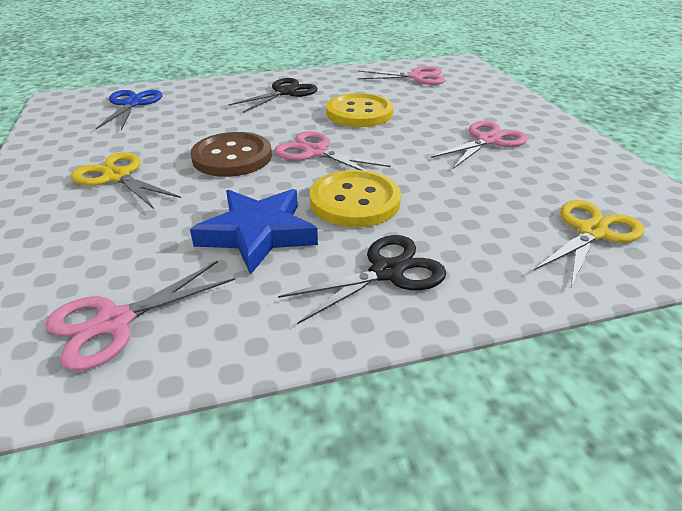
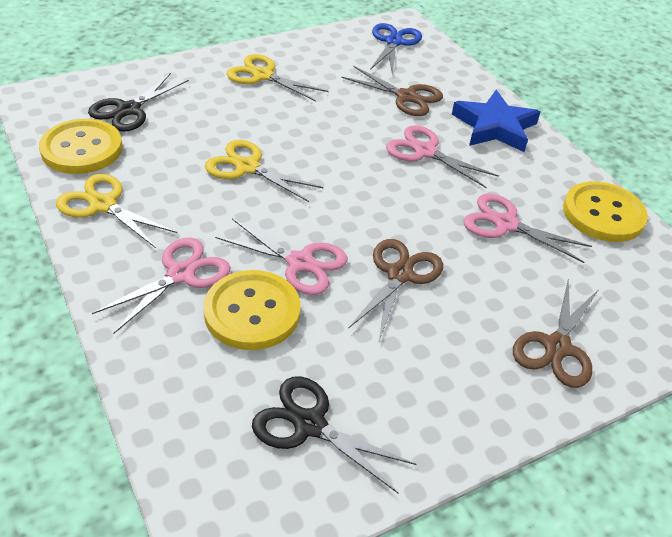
brown button: [191,132,272,177] = 1 -> none = 0
brown scissors: none = 0 -> [341,66,443,116] [348,239,443,340] [513,278,599,388] = 3
yellow button: [310,170,401,227] [326,93,394,127] = 2 -> [39,119,123,174] [203,270,301,350] [563,181,648,242] = 3
yellow scissors: [71,152,181,209] [534,200,644,287] = 2 -> [56,174,177,248] [205,140,323,202] [226,54,328,102] = 3

